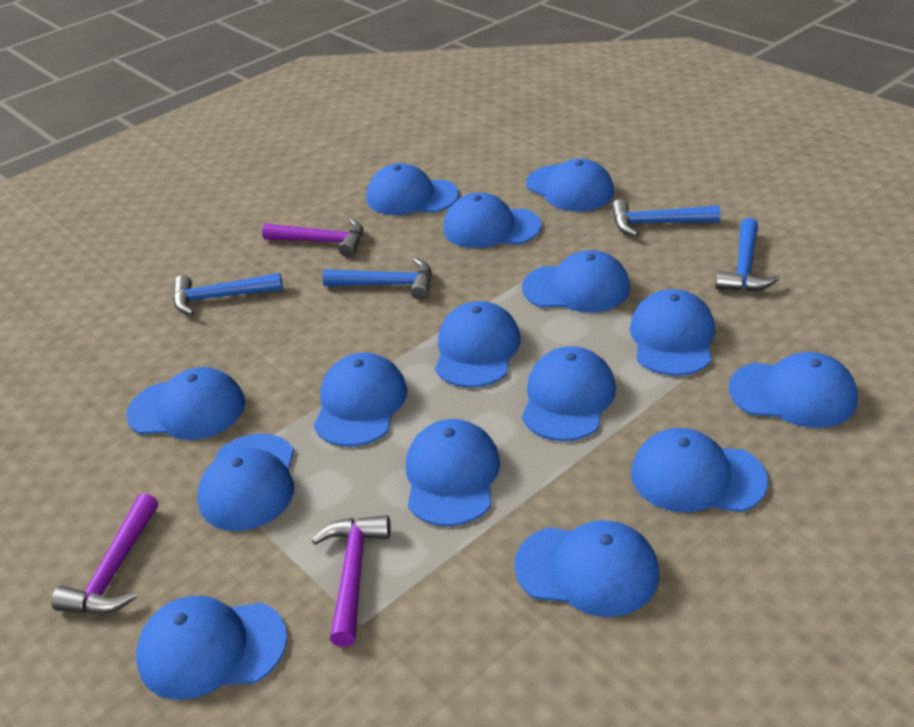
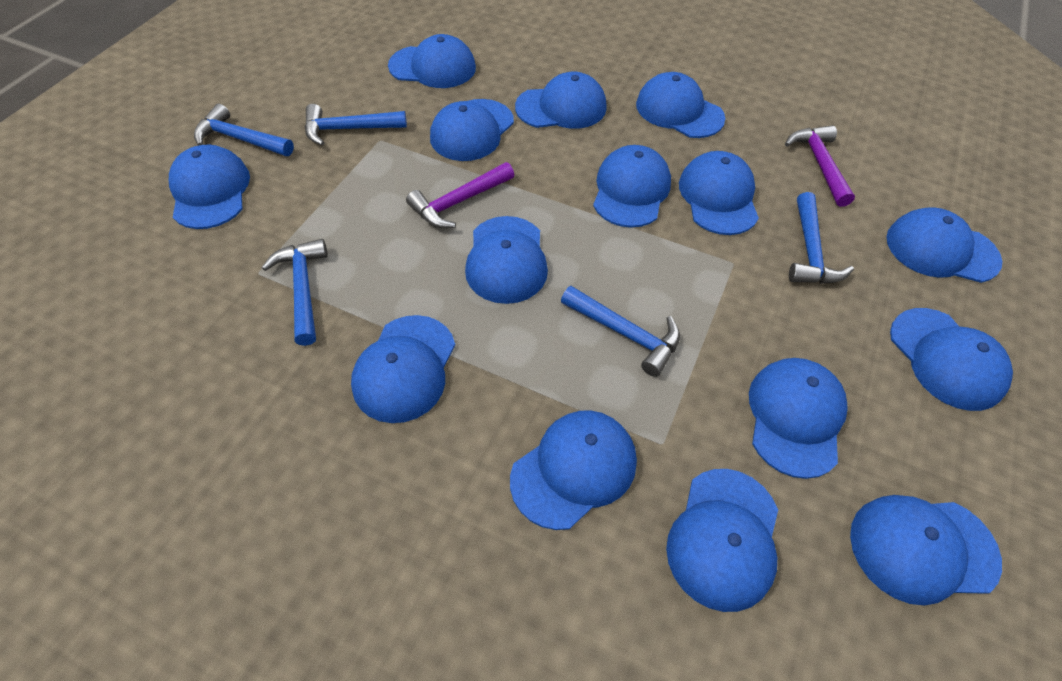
blue hammer: [173,273,283,315] [323,258,432,300] [612,199,721,237] [716,218,780,291] = 4 -> [194,104,294,156] [262,239,328,346] [305,104,407,146] [561,286,680,377] [789,192,854,284] = 5
purple hammer: [51,493,158,614] [262,219,363,258] [312,515,390,647] = 3 -> [406,162,514,228] [785,125,855,207] = 2

